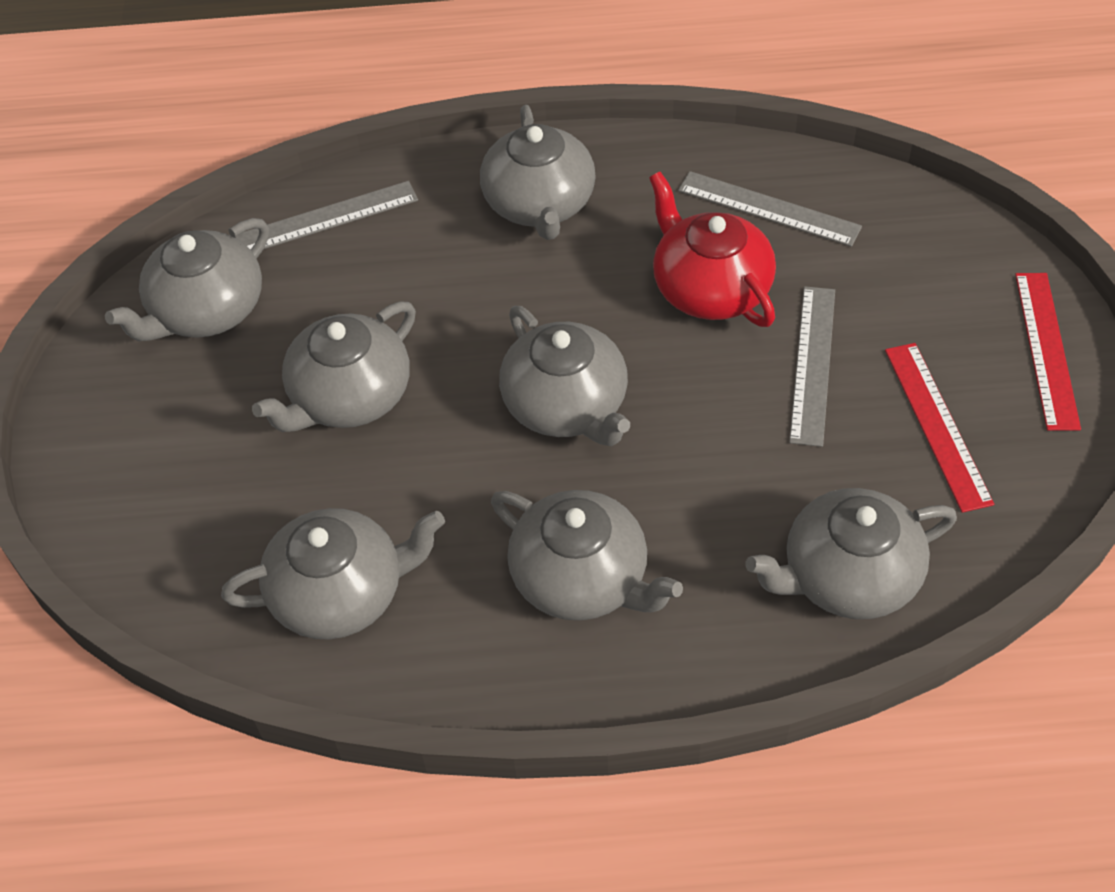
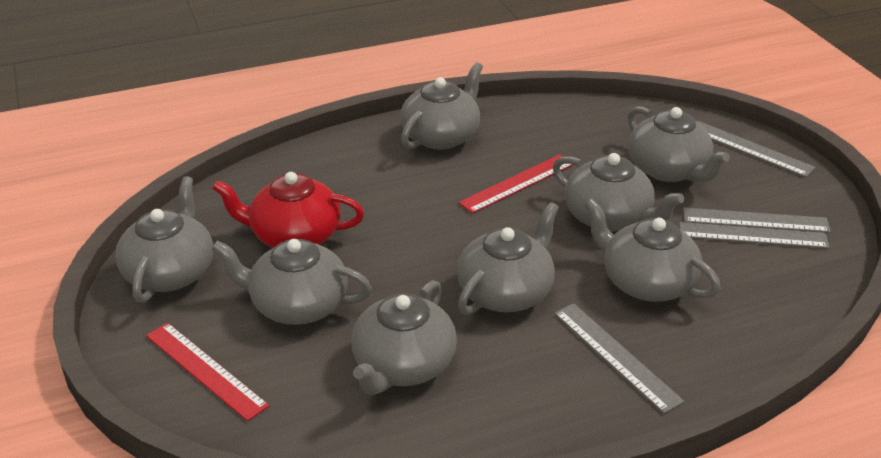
grey ruler: [235,181,418,250] [678,171,862,247] [789,286,835,447] = 3 -> [554,303,684,414] [679,222,829,248] [683,208,831,233] [697,121,816,177] = 4
grey teapot: [105,218,269,341] [221,508,445,640] [252,301,416,432] [480,105,596,240] [491,490,683,620] [499,306,630,446] [746,488,957,619] = 7 -> [115,176,213,303] [211,239,372,325] [351,280,457,395] [400,62,483,150] [457,202,559,315] [553,153,684,232] [585,199,721,302] [628,106,730,182] = 8

